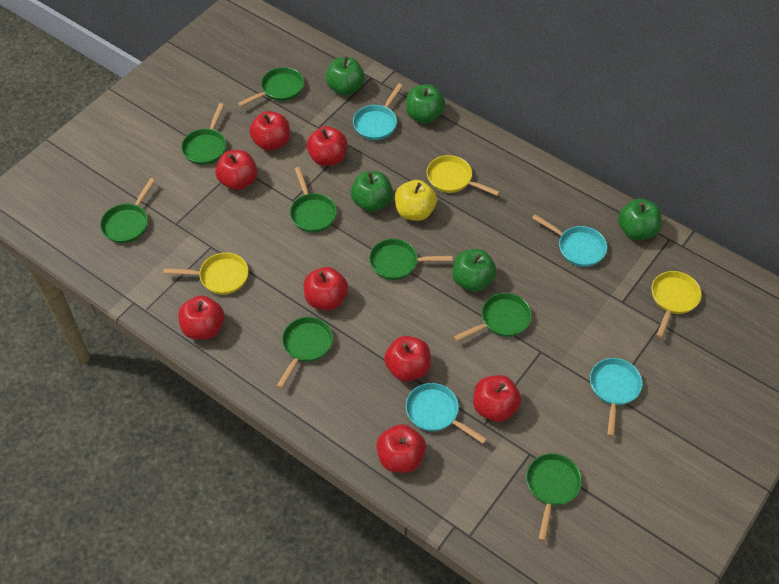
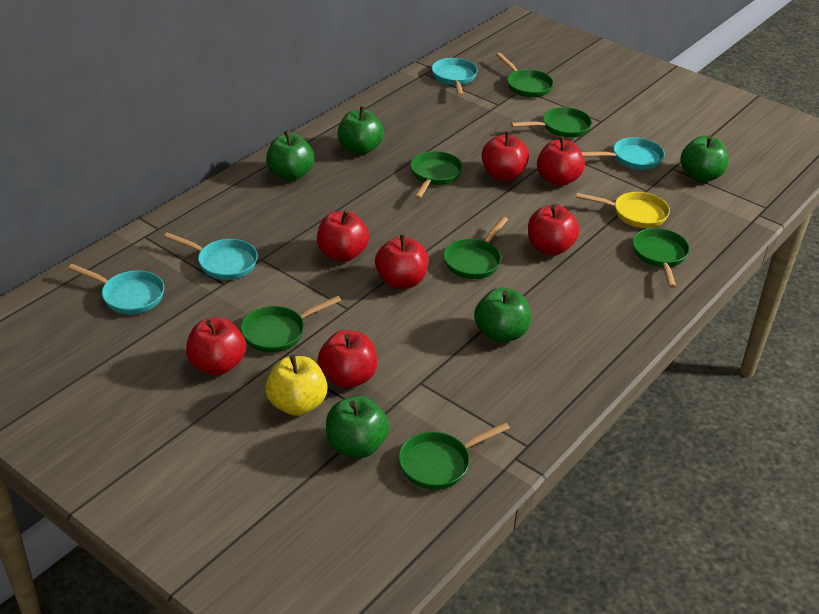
green pan: [100,178,155,243] [181,103,226,165] [238,67,304,107] [277,317,333,389] [290,167,337,233] [369,239,453,280] [454,293,532,341] [526,453,582,541] = 8 -> [241,296,341,353] [398,422,510,490] [410,151,463,199] [443,217,508,279] [496,53,554,97] [511,107,592,138] [632,228,690,288] = 7
red apple: [178,296,224,340] [215,150,257,190] [249,111,290,151] [304,267,348,310] [307,126,347,166] [376,424,426,473] [384,336,431,382] [473,375,521,422] = 8 -> [186,317,246,375] [317,210,369,262] [317,330,377,388] [375,234,429,289] [481,131,529,181] [528,205,579,255] [537,136,585,186] = 7
yellow pan: [163,252,248,295] [426,155,500,196] [651,271,701,338] = 3 -> [576,192,670,228] = 1

